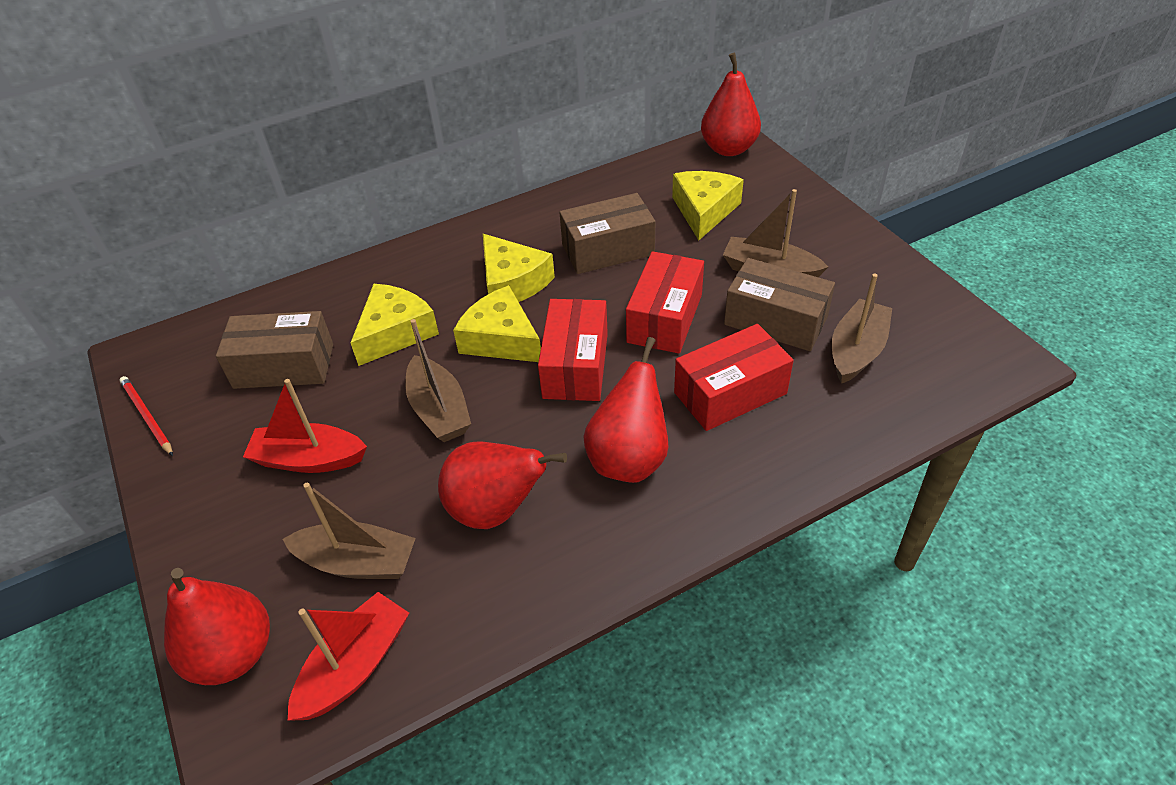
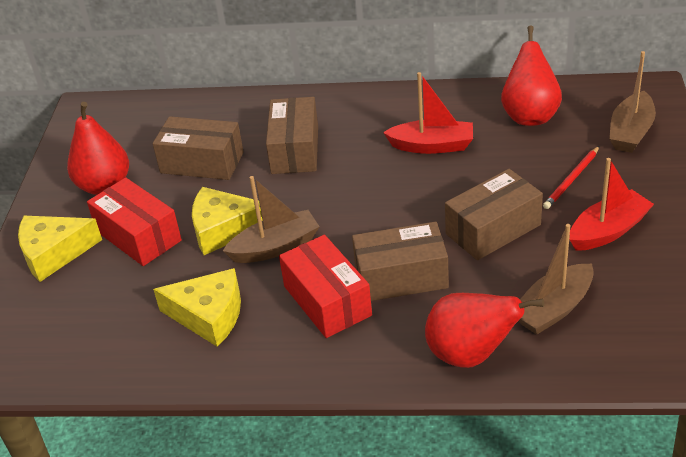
brown boat: [283,482,416,579] [405,319,471,442] [723,189,828,277] [832,273,892,384] = 4 -> [223,176,320,263] [519,224,594,335] [609,51,656,153] = 3
brown box: [216,311,333,389] [559,193,655,274] [724,258,835,351] = 3 -> [153,116,244,180] [266,97,318,174] [352,222,449,301] [445,169,543,260] = 4
red box: [538,299,608,401] [626,251,704,354] [674,324,794,431] = 3 -> [87,178,182,266] [279,235,372,338] = 2
red pear: [164,568,270,685] [438,441,567,529] [583,337,669,483] [701,53,761,156] = 4 -> [67,102,129,195] [425,293,544,368] [501,25,562,126] = 3
yellow cheese: [350,284,439,366] [453,285,541,362] [483,234,555,302] [672,171,744,241] = 4 -> [18,216,102,282] [153,268,241,347] [192,187,263,255] = 3

